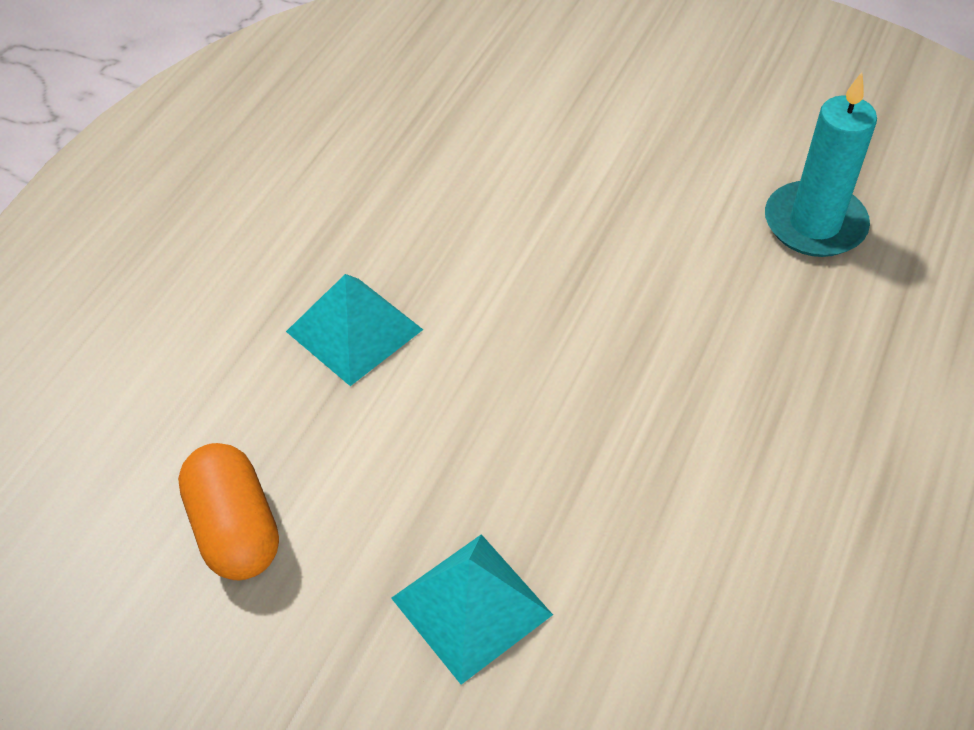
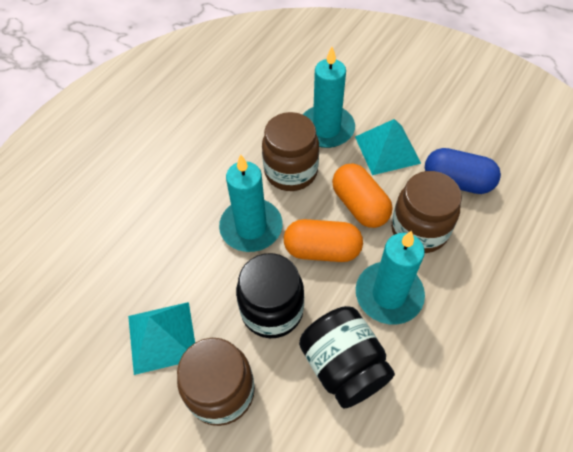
black jar: none = 0 -> [236,253,304,338] [299,306,395,409] = 2
blue capsule: none = 0 -> [425,148,501,194] = 1
brown jar: none = 0 -> [177,338,255,426] [262,112,319,191] [391,171,462,253] = 3
orange capsule: [178,443,279,580] = 1 -> [284,219,363,262] [332,163,393,228] = 2
turquoise candle: [765,72,877,257] = 1 -> [219,154,282,252] [303,47,355,148] [356,230,425,325] = 3

